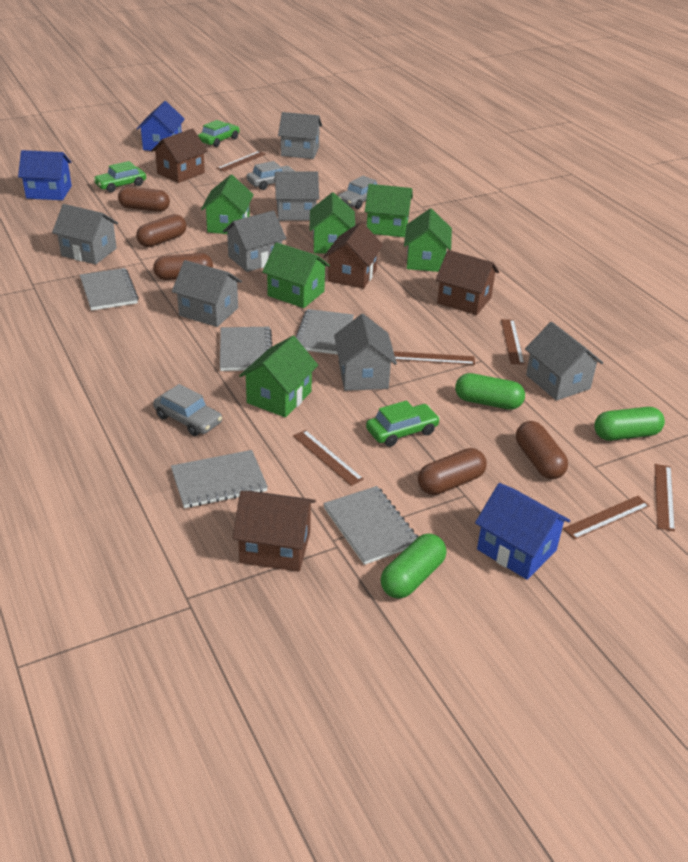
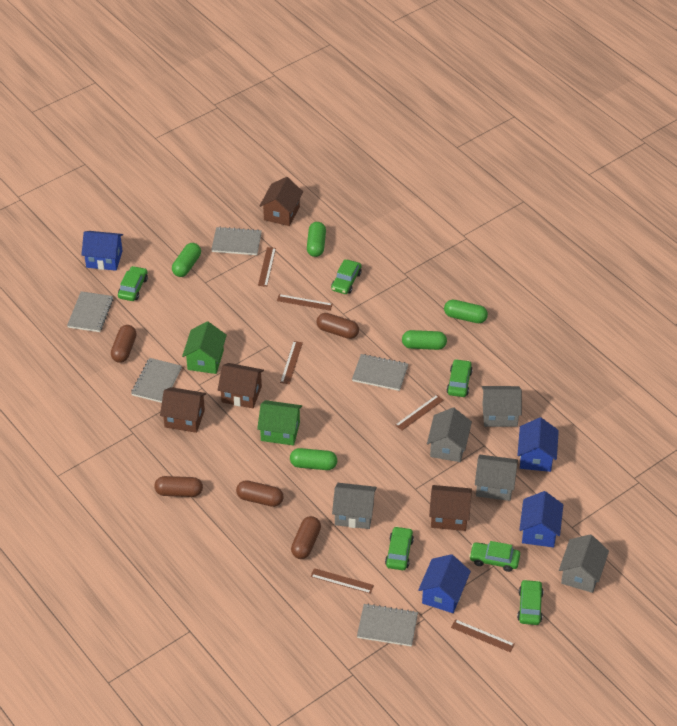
blue house: [18,150,72,200] [136,101,185,151] [475,483,570,580] = 3 -> [81,231,123,271] [418,554,471,613] [517,417,559,472] [519,491,563,548] = 4
green capsule: [381,534,446,599] [455,373,525,410] [594,407,665,441] = 3 -> [172,243,201,277] [290,448,337,470] [307,222,326,257] [402,330,447,350] [444,300,488,323] = 5
green car: [93,161,146,192] [198,120,240,147] [366,400,440,447] = 3 -> [118,266,148,301] [331,259,362,294] [385,526,414,570] [446,359,473,397] [469,541,520,572] [517,579,544,625] = 6
green house: [201,175,254,234] [239,336,318,418] [262,242,330,308] [309,192,355,254] [365,184,413,237] [404,208,452,272] = 6 -> [182,321,227,374] [257,400,302,446] = 2
grey car: [153,384,222,436] [247,161,296,190] [338,176,379,209] = 3 -> none = 0
grey house: [52,204,118,265] [172,260,242,327] [223,211,286,272] [274,172,319,221] [278,112,322,159] [334,314,397,391] [525,322,603,401] = 7 -> [332,483,377,529] [427,407,472,462] [475,455,518,501] [482,386,522,427] [559,534,609,593] = 5

